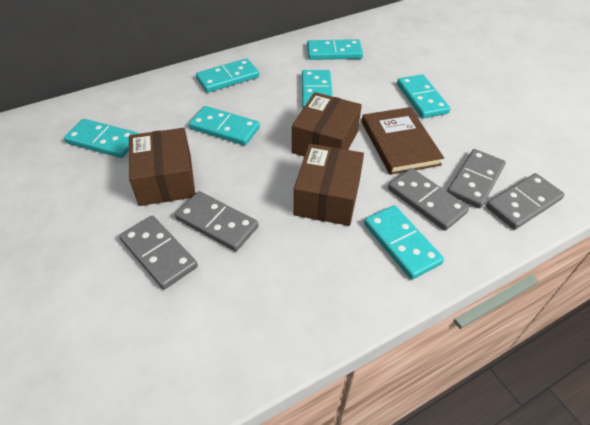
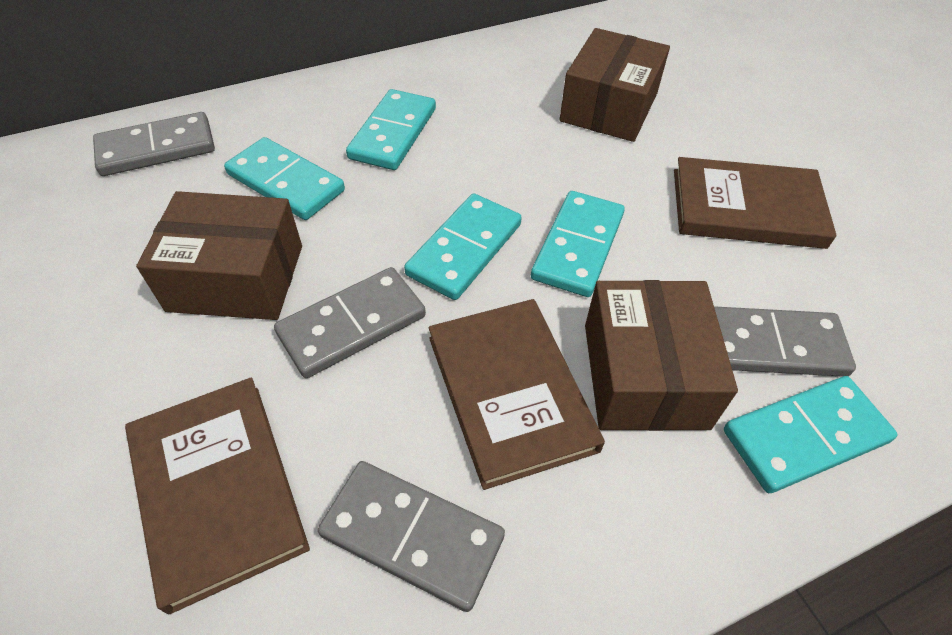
brown book: [362,107,444,175] = 1 -> [125,378,310,614] [428,299,605,490] [674,157,837,249] = 3
grey domino: [119,216,198,289] [175,191,259,251] [388,168,469,231] [447,149,506,208] [486,173,565,230] = 5 -> [93,112,215,176] [274,267,426,378] [318,461,505,612] [714,306,856,377] = 4
turquoise domino: [64,119,138,158] [189,106,260,146] [196,58,259,93] [302,70,333,108] [307,39,363,60] [364,205,444,279] [397,74,450,118] = 7 -> [224,137,345,220] [346,89,436,170] [404,194,522,300] [531,191,625,297] [724,376,898,493] = 5

